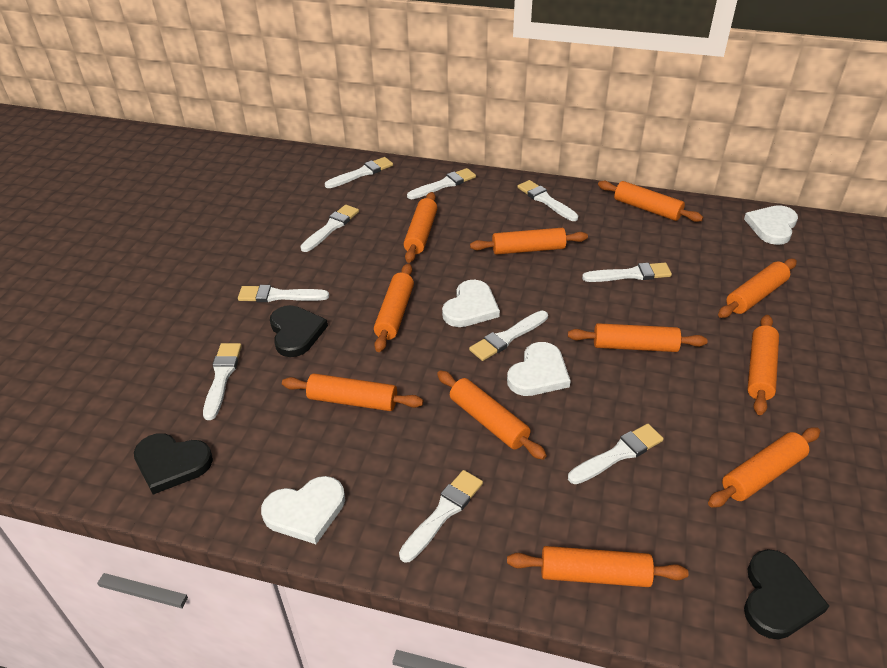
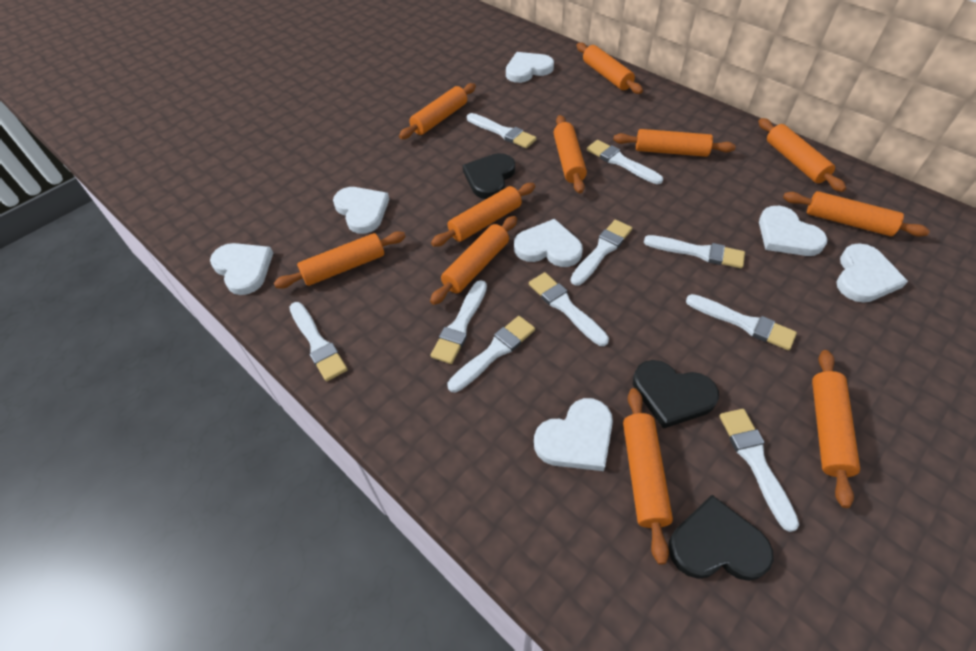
white heart: [261,476,345,544] [442,280,500,327] [507,342,571,396] [744,205,798,245] = 4 -> [210,243,273,295] [333,187,389,234] [506,52,554,83] [514,219,583,267] [534,398,613,471] [759,206,827,256] [837,243,908,303] = 7

